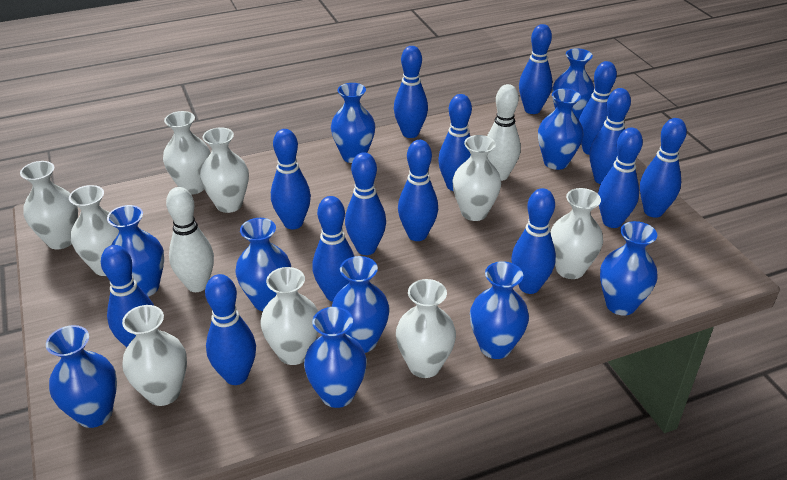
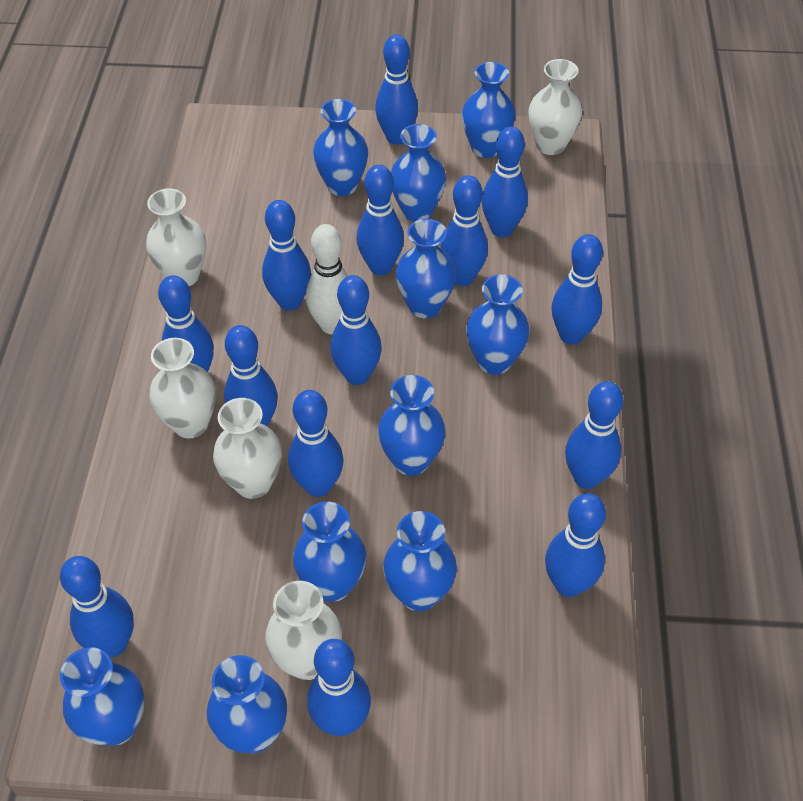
white bowling pin: [166,187,214,292] [487,84,521,181] = 2 -> [306,224,348,335] = 1
white vase: [20,161,78,249] [69,185,119,276] [122,305,187,406] [163,111,210,195] [200,127,249,213] [260,267,318,365] [396,279,456,378] [452,135,501,221] [550,188,603,279] = 9 -> [146,188,206,286] [149,338,216,438] [213,398,282,499] [265,581,342,680] [528,59,582,155] = 5

